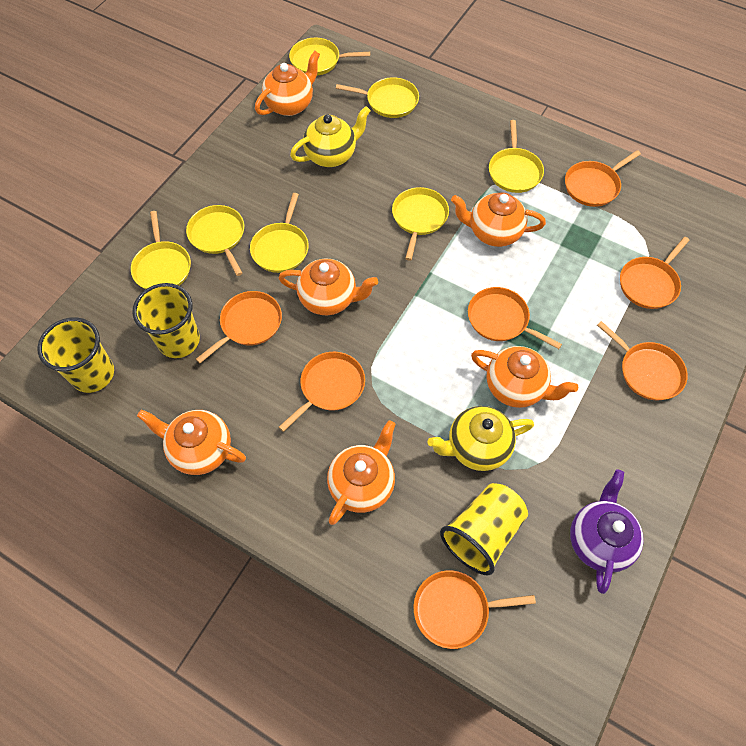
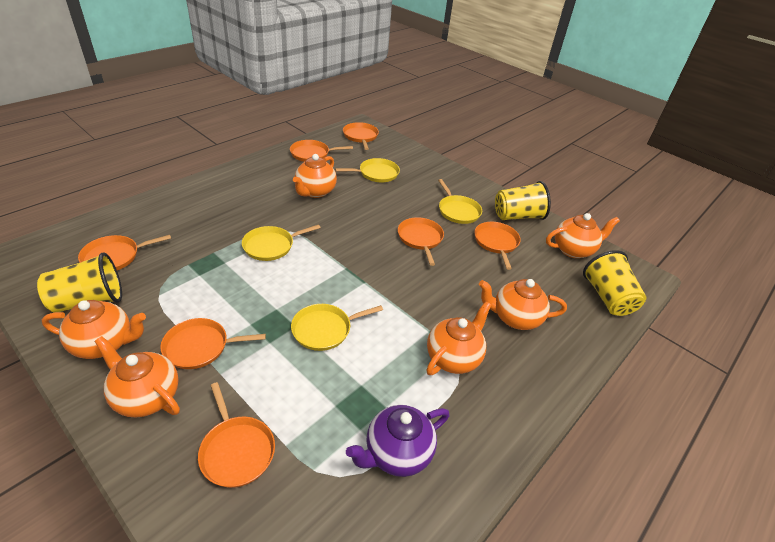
yellow pan: [131,211,191,289] [186,205,244,276] [250,193,309,273] [289,38,370,76] [336,77,419,118] [392,187,449,261] [489,120,544,193] = 7 -> [242,224,320,261] [291,304,383,351] [335,158,400,182] [438,179,482,224] = 4
yellow teapot: [290,106,371,167] [427,406,534,471] = 2 -> none = 0

